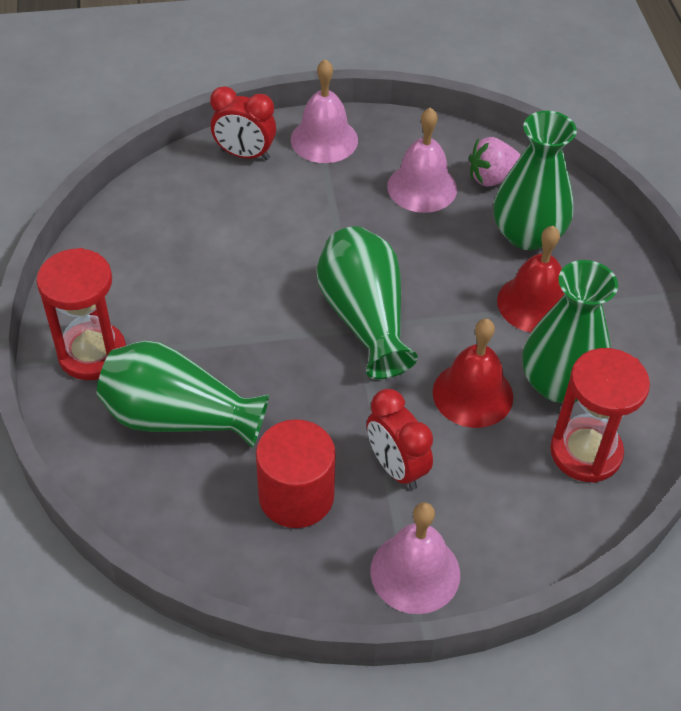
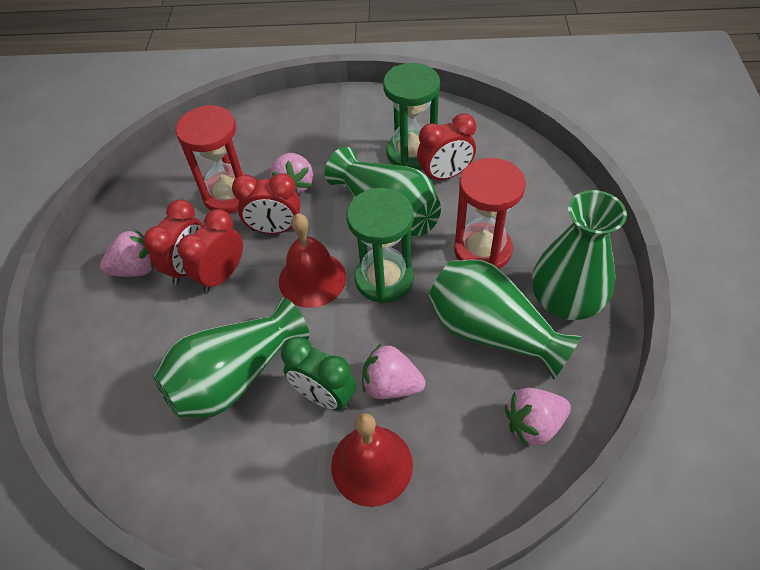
green clock: none = 0 -> [281,337,356,410] = 1
green hourglass: none = 0 -> [347,188,414,303] [383,63,440,170] = 2
pink bell: [291,59,358,163] [370,502,460,614] [387,107,457,213] = 3 -> none = 0
pink strawberry: [469,137,521,186] = 1 -> [100,229,154,277] [270,153,313,195] [362,343,425,399] [505,388,571,448] = 4
red clock: [210,86,276,160] [367,389,433,490] = 2 -> [144,199,204,284] [177,209,243,292] [232,173,300,234] [417,114,476,180] = 4
red cylinder: [256,419,336,528] = 1 -> none = 0

